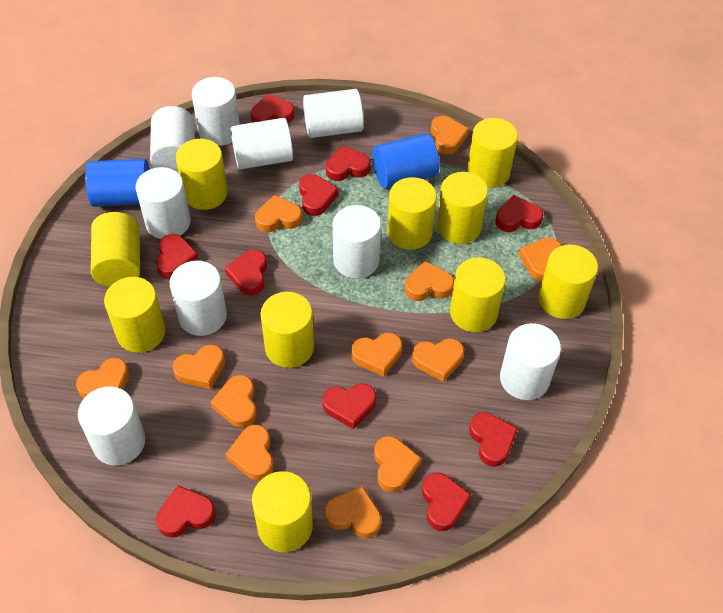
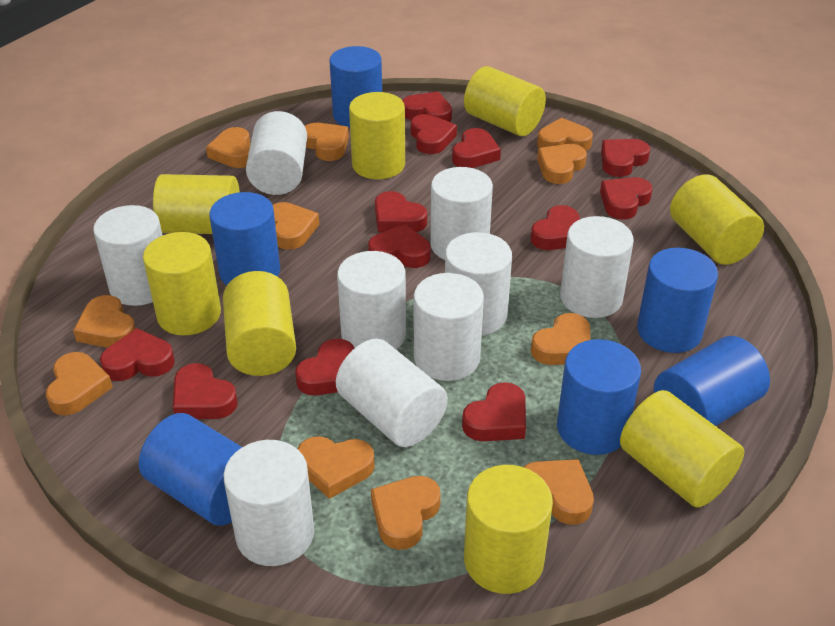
blue cylinder: [85,159,150,207] [372,133,440,189] = 2 -> [139,413,242,526] [209,192,280,285] [329,46,382,128] [557,339,641,455] [637,248,718,353] [654,336,770,426] = 6
orange heart: [76,358,130,399] [172,344,225,390] [211,375,257,428] [226,425,274,480] [255,195,302,232] [325,486,382,538] [351,333,403,377] [374,436,422,493] [405,261,454,301] [412,338,464,382] [431,116,469,154] [519,237,561,281] = 12 -> [46,352,113,416] [73,295,136,348] [206,127,250,168] [273,202,319,250] [297,436,375,499] [305,123,349,161] [371,476,441,550] [524,459,594,525] [531,313,591,365] [537,118,593,151] [537,144,587,184] = 11
red heart: [156,234,199,279] [156,485,216,538] [225,249,267,295] [251,94,294,123] [299,174,338,216] [323,383,376,429] [326,146,371,181] [422,472,471,531] [469,412,518,467] [495,195,543,232] = 10 -> [100,328,175,381] [173,363,238,419] [295,339,354,396] [368,224,431,268] [375,191,427,232] [402,91,452,122] [411,114,457,154] [452,128,501,168] [462,382,526,441] [531,205,580,250] [600,177,653,220] [601,139,650,177] = 12
yellow cylinder: [91,212,140,287] [104,277,166,353] [176,139,228,210] [252,471,313,552] [260,292,314,368] [387,177,437,250] [437,172,488,244] [450,257,506,332] [467,118,518,188] [538,245,598,319] = 10 -> [143,232,221,336] [153,174,240,234] [223,271,296,376] [349,92,405,179] [464,66,546,136] [464,465,553,594] [620,390,744,508] [670,174,764,265] = 8

